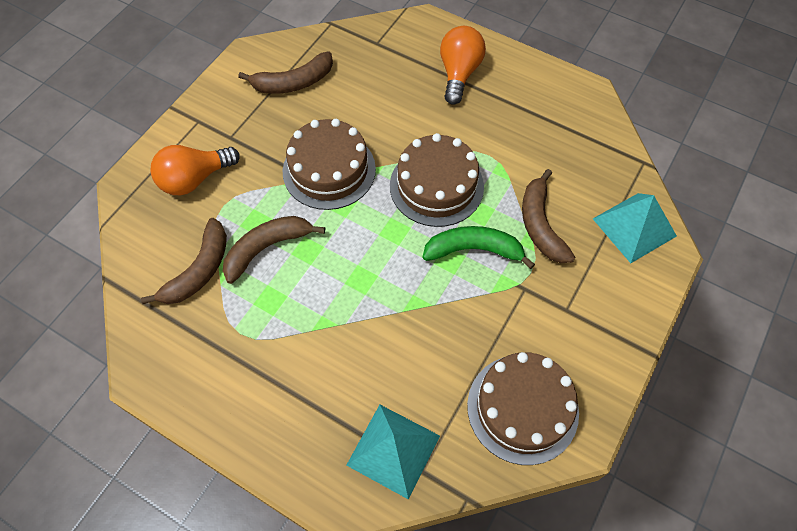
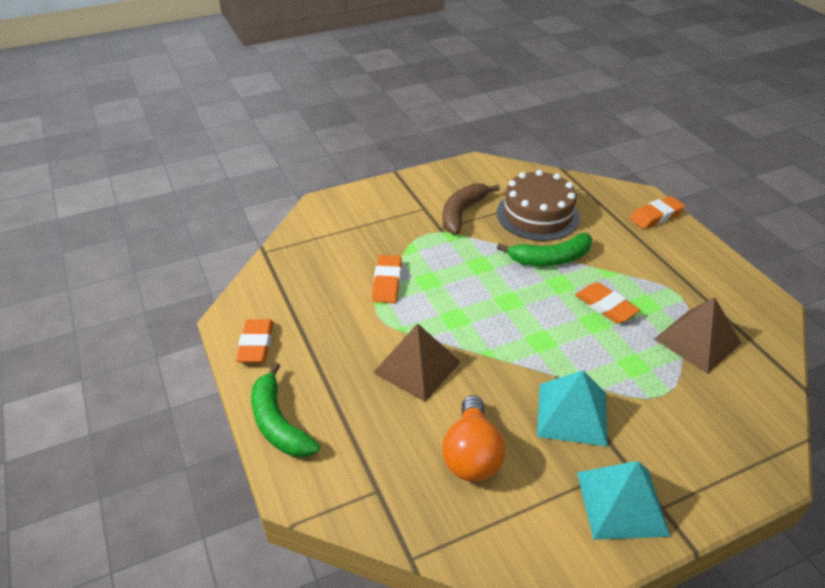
brown banana: [141,218,227,304] [223,216,325,284] [238,51,333,94] [522,169,575,263] = 4 -> [442,183,500,234] = 1
brown cake: [282,119,376,210] [390,133,484,227] [467,352,579,465] = 3 -> [497,170,580,241] = 1
brown pyramid: none = 0 -> [373,323,461,402] [654,297,741,374] = 2
green banana: [422,226,535,269] = 1 -> [251,362,320,457] [497,233,592,266] = 2
orange eraser: none = 0 -> [236,319,273,363] [372,255,402,303] [575,282,640,323] [630,196,685,229] = 4
orange light bulb: [150,145,240,195] [440,26,486,105] = 2 -> [442,395,505,482] = 1

